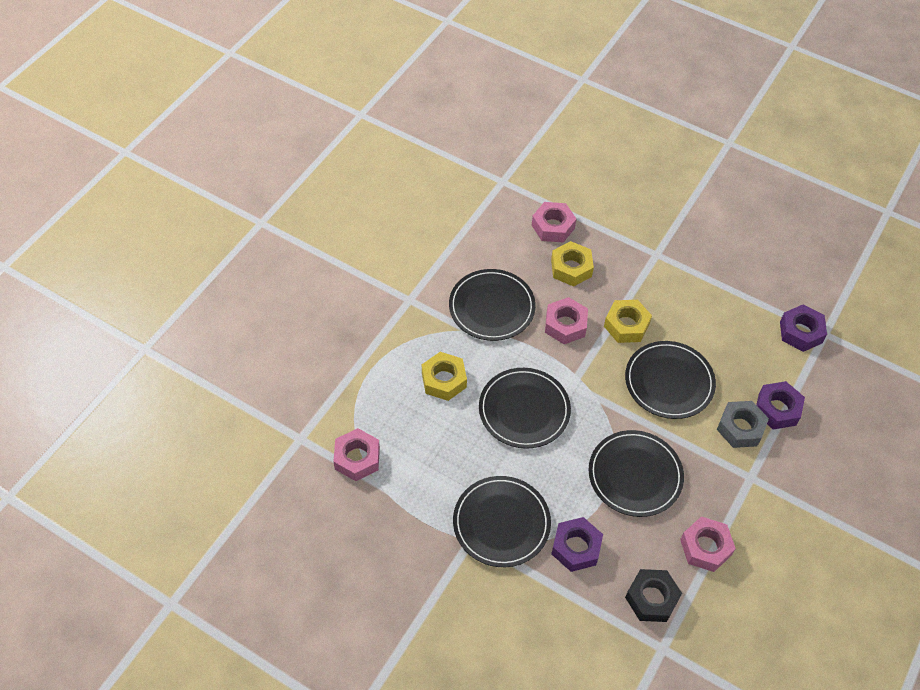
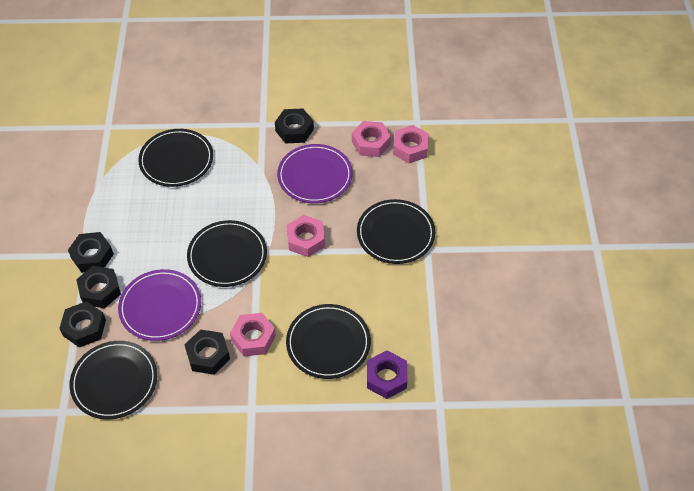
black nut: [625,569,682,622] = 1 -> [59,301,106,348] [68,232,114,273] [76,266,121,308] [184,329,230,375] [275,108,314,144] = 5
grey nut: [717,401,769,448] = 1 -> none = 0
purple nut: [551,517,603,572] [756,381,805,429] [780,304,827,352] = 3 -> [367,351,408,399] = 1
purple plate: none = 0 -> [118,269,201,341] [277,144,353,203] = 2
yellow nut: [422,352,467,401] [551,241,594,287] [604,300,652,343] = 3 -> none = 0

